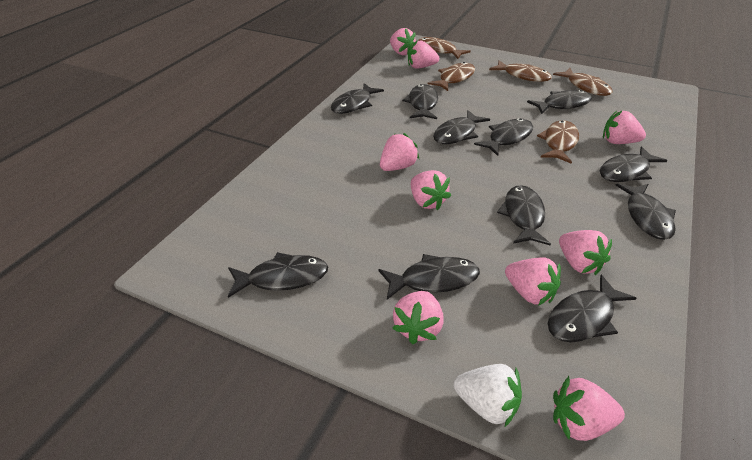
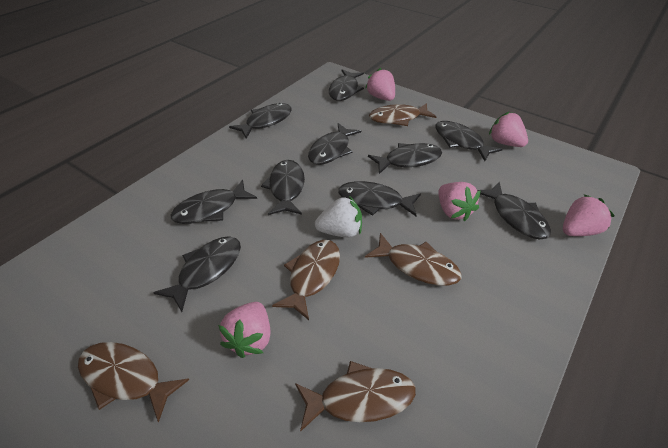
black fish: [228,252,328,298] [331,83,384,114] [379,254,480,299] [402,84,438,119] [433,110,490,144] [474,118,533,156] [497,185,551,246] [527,90,592,114] [548,275,636,343] [600,146,668,182] [615,183,676,240] = 11 -> [153,236,241,312] [171,180,257,224] [229,103,292,139] [261,160,305,215] [308,123,361,165] [329,69,364,101] [338,181,421,216] [368,143,442,174] [435,121,503,161] [477,182,551,240] = 10
pink strawberry: [380,133,419,171] [390,28,416,55] [392,291,444,344] [408,40,439,69] [411,170,451,210] [505,257,561,305] [553,376,625,441] [559,230,612,275] [603,111,646,144] = 9 -> [218,302,271,358] [365,68,395,101] [438,182,481,222] [489,112,528,147] [563,194,615,236] = 5

